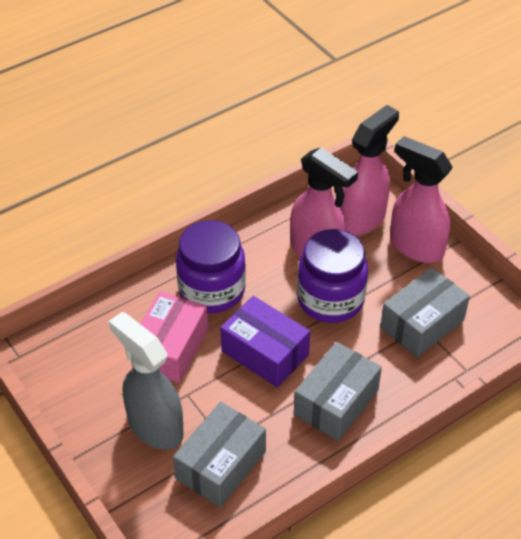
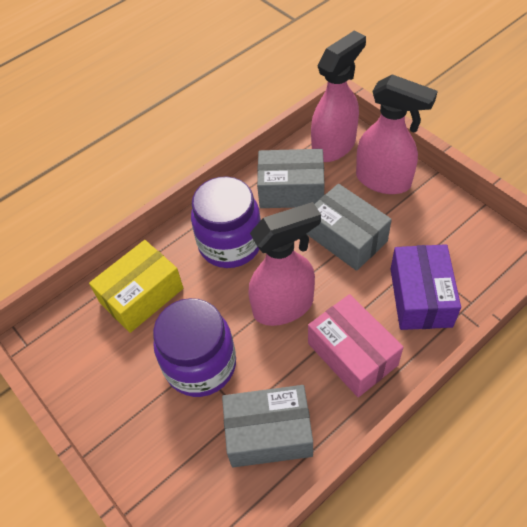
grey spray bottle: [109,312,184,450] = 1 -> none = 0
yellow box: none = 0 -> [89,240,183,333] = 1

